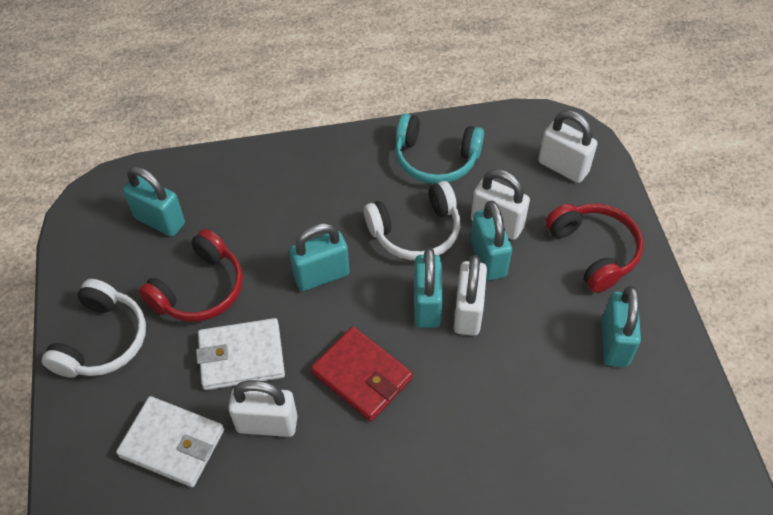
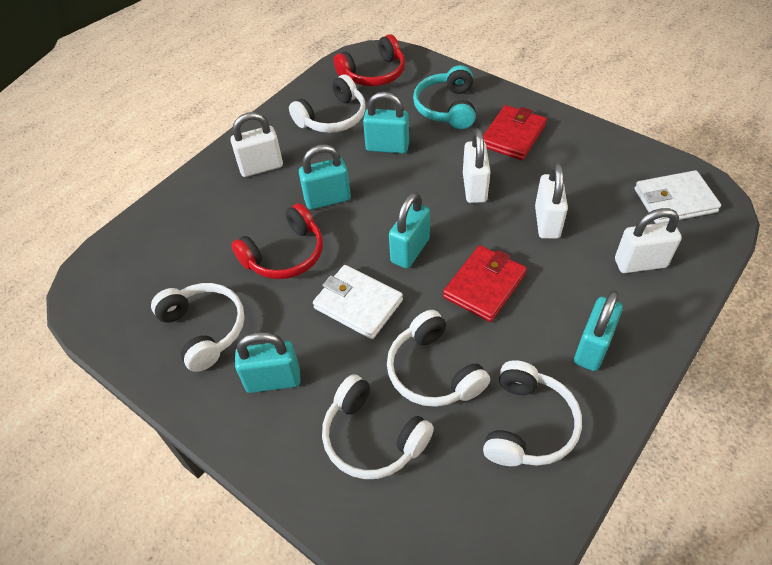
red wallet: [311,326,413,421] = 1 -> [443,245,527,322] [483,105,547,160] = 2
white headphones: [42,279,146,378] [364,181,460,260] = 2 -> [151,283,245,372] [289,74,366,133] [322,374,434,479] [387,310,490,407] [483,360,582,466] = 5

